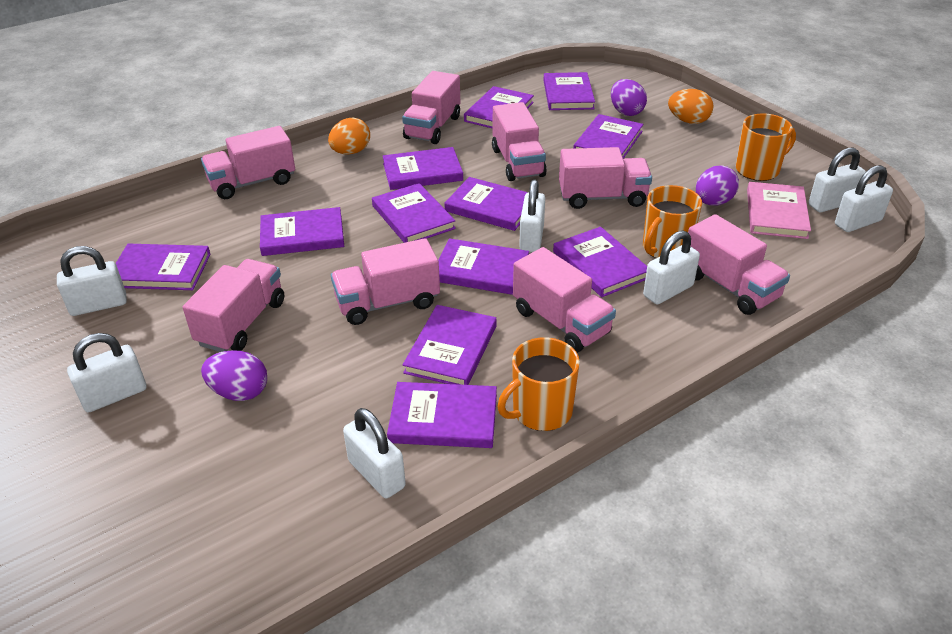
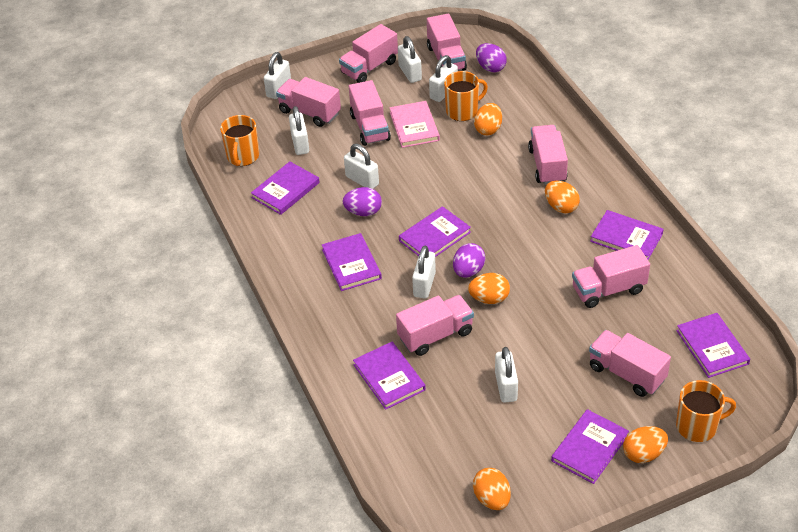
orange egg: [328,117,370,155] [668,89,714,124] = 2 -> [468,273,510,304] [473,468,511,510] [474,103,502,135] [545,181,580,213] [623,426,668,463] = 5
purple book: [115,244,211,290] [260,207,344,256] [372,183,456,243] [383,147,463,190] [387,382,497,448] [403,305,497,385] [438,238,529,295] [445,177,529,231] [464,86,534,129] [544,72,595,110] [553,227,647,297] [573,114,643,159] = 12 -> [251,161,320,215] [322,233,382,291] [353,342,426,410] [399,206,471,257] [551,409,629,484] [590,210,664,259] [676,313,750,378] = 7

